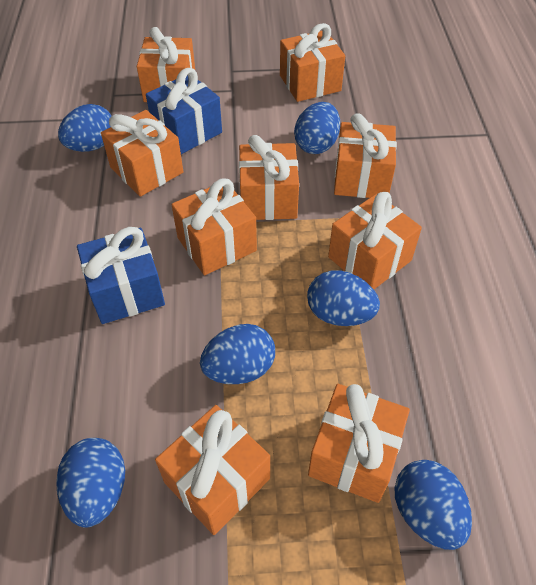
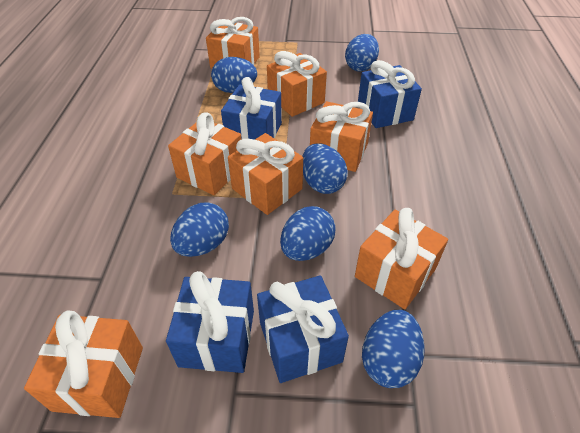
blue gift: [77,227,165,324] [146,68,222,154] = 2 -> [166,271,254,373] [221,77,282,140] [257,275,349,383] [358,60,422,128] = 4
orange gift: [101,110,183,197] [137,27,195,102] [155,405,270,535] [172,178,257,275] [239,135,299,220] [280,23,345,102] [308,384,410,503] [328,192,422,289] [334,113,397,198] = 9 -> [24,310,143,418] [168,112,242,195] [206,17,260,69] [228,133,303,215] [267,51,327,117] [310,101,373,172] [355,208,448,309] = 7

